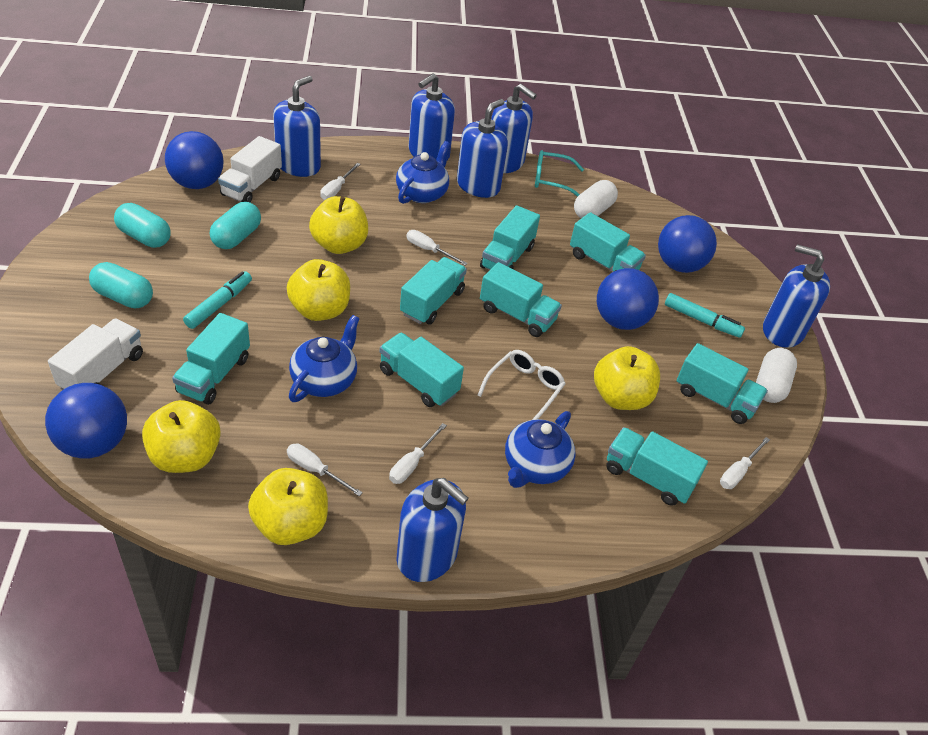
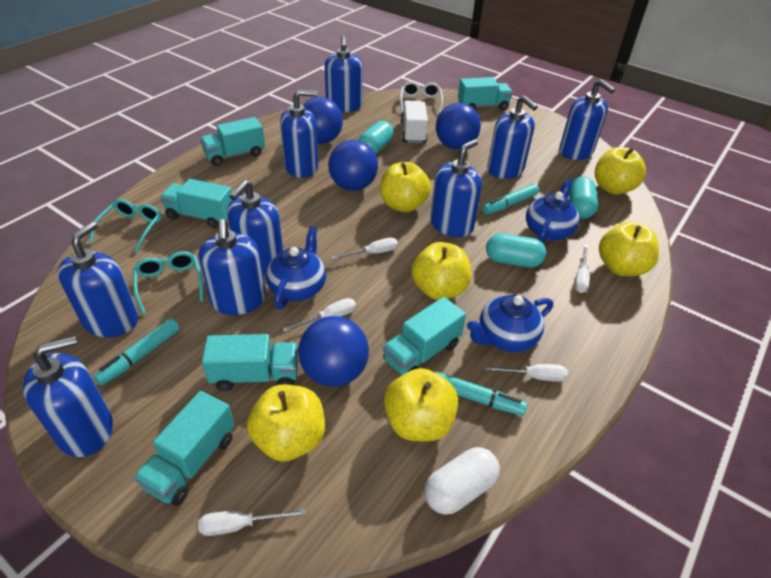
blue soap dispenser: [273,76,321,177] [397,478,469,582] [408,73,455,160] [457,99,508,198] [491,84,537,173] [763,244,830,348] = 6 -> [23,336,113,457] [58,221,138,337] [199,219,266,315] [227,180,283,274] [280,90,318,178] [325,36,363,112] [430,139,482,237] [487,96,538,179] [559,79,615,160] = 9
turquoise glasses: [535,150,584,197] = 1 -> [89,199,162,253] [133,251,204,314] = 2
turquoise marker: [183,271,252,329] [665,293,745,338] = 2 -> [93,318,180,386] [435,371,527,416] [483,184,539,214] = 3
turquoise truck: [172,313,250,405] [379,332,464,407] [400,257,467,325] [480,205,540,270] [480,262,562,337] [570,212,646,272] [606,427,708,506] [677,343,768,424] = 8 -> [134,391,235,506] [160,179,232,228] [200,117,265,166] [202,334,298,391] [383,297,466,375] [458,77,513,110] = 6
white capsule: [574,180,618,218] [756,348,797,403] = 2 -> [424,447,500,515] = 1
white truck: [48,318,143,390] [218,136,282,202] = 2 -> [401,101,428,143] = 1
yellow apple: [142,400,221,473] [248,468,328,545] [287,259,350,321] [309,196,368,254] [594,346,660,410] = 5 -> [247,385,325,461] [380,162,431,212] [384,368,458,441] [411,242,471,300] [595,147,646,195] [599,222,659,276] = 6

